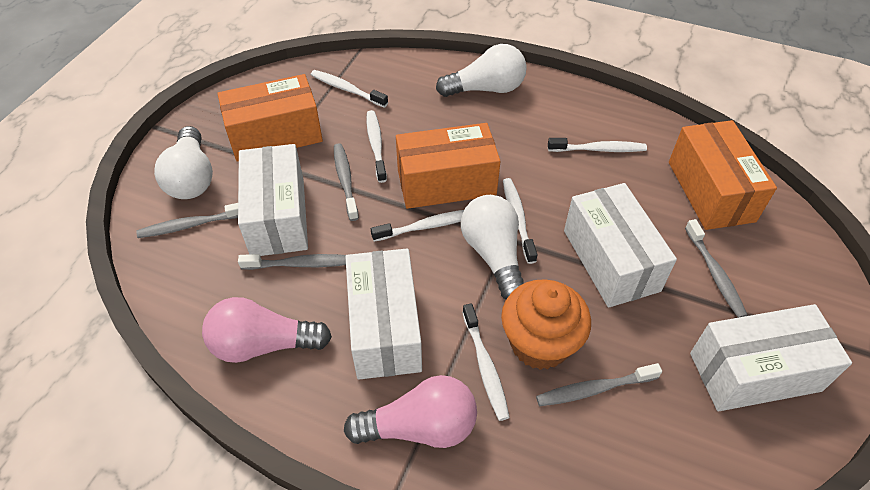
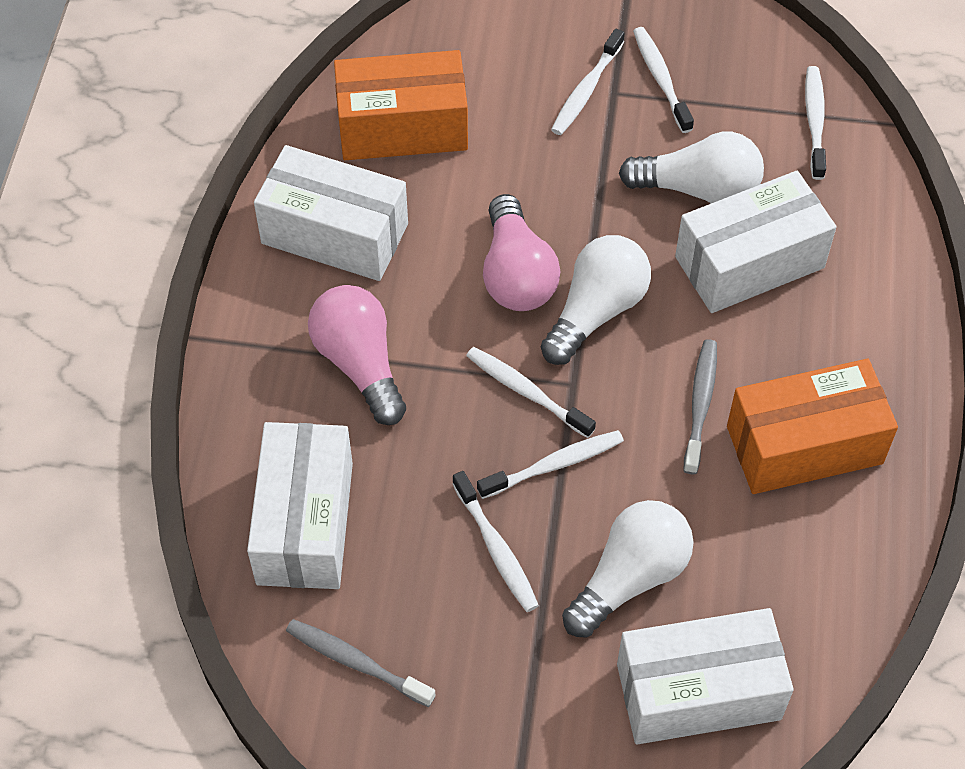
grey toothbrush: [136,203,238,238] [238,254,346,270] [334,144,359,221] [536,363,662,406] [685,219,748,318] = 5 -> [286,619,436,707] [683,339,717,474] = 2
orange box: [217,74,323,162] [396,123,500,209] [669,120,777,230] = 3 -> [334,50,468,160] [727,359,898,494] = 2
orange cupcake: [501,279,591,370] = 1 -> none = 0

